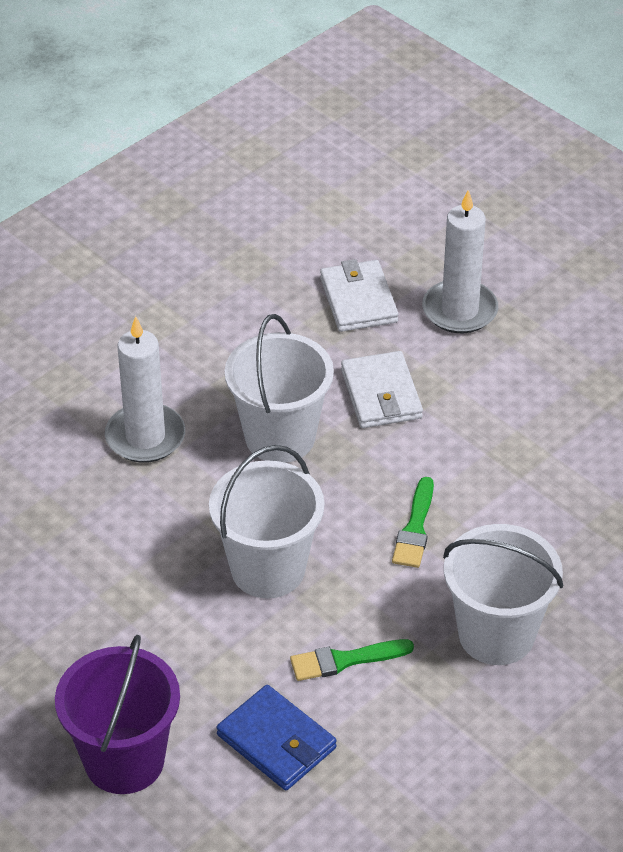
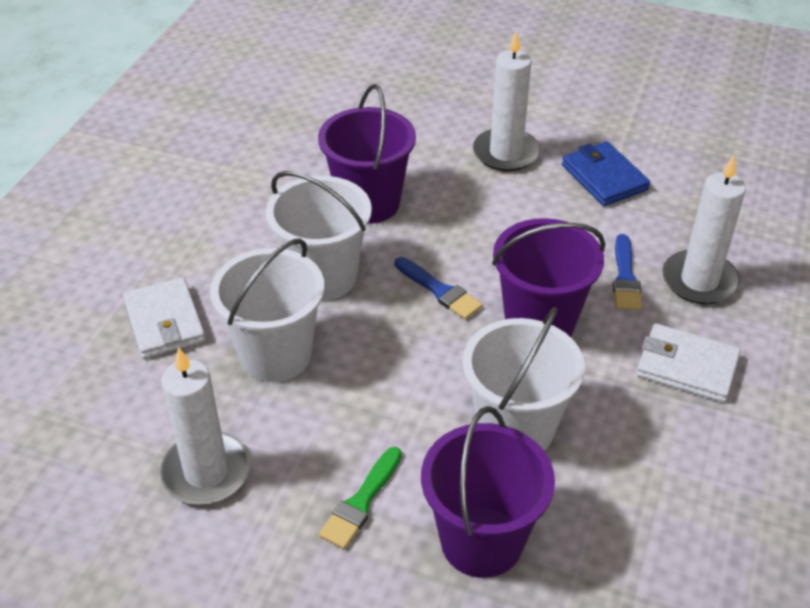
blue brush: none = 0 -> [395,257,483,320] [613,234,642,310] = 2
green brush: [290,639,414,681] [392,477,434,568] = 2 -> [319,447,402,549] = 1
purple bucket: [55,635,180,794] = 1 -> [318,84,416,224] [421,406,555,578] [492,218,605,337] = 3
white candle: [105,316,185,463] [422,190,498,333] = 2 -> [160,347,251,505] [473,31,540,171] [662,155,746,304] = 3

